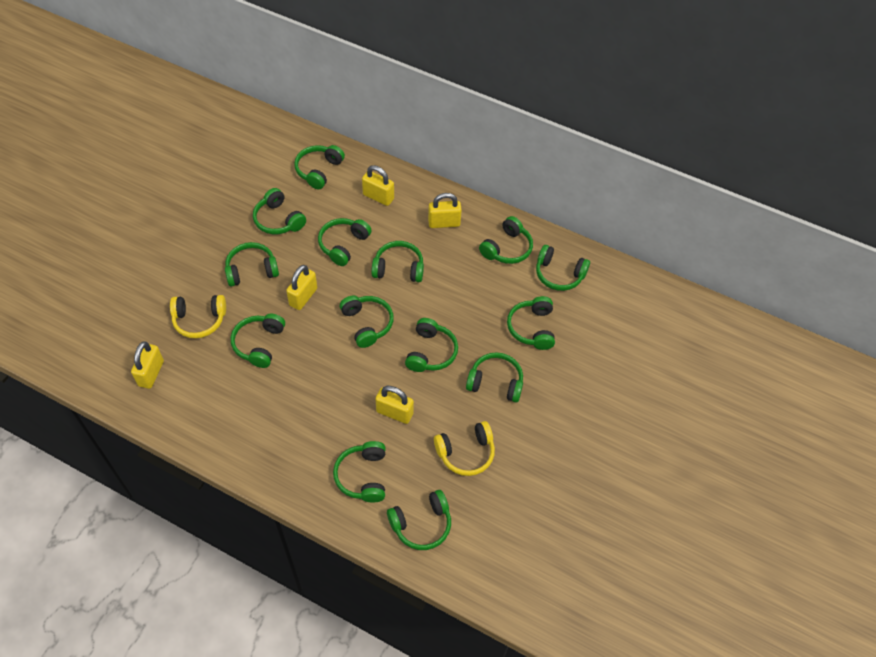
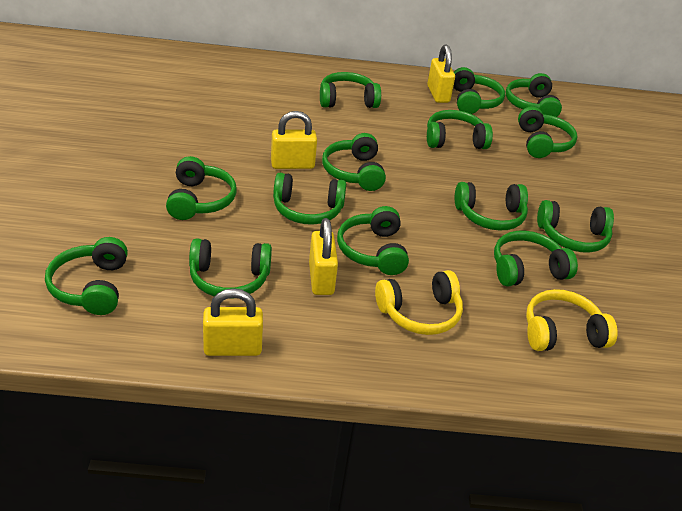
yellow padlock: [131,341,164,389] [286,265,317,310] [362,165,394,206] [376,386,414,424] [428,193,462,228] = 5 -> [203,288,263,356] [271,111,317,169] [309,218,338,295] [427,45,455,103] = 4

